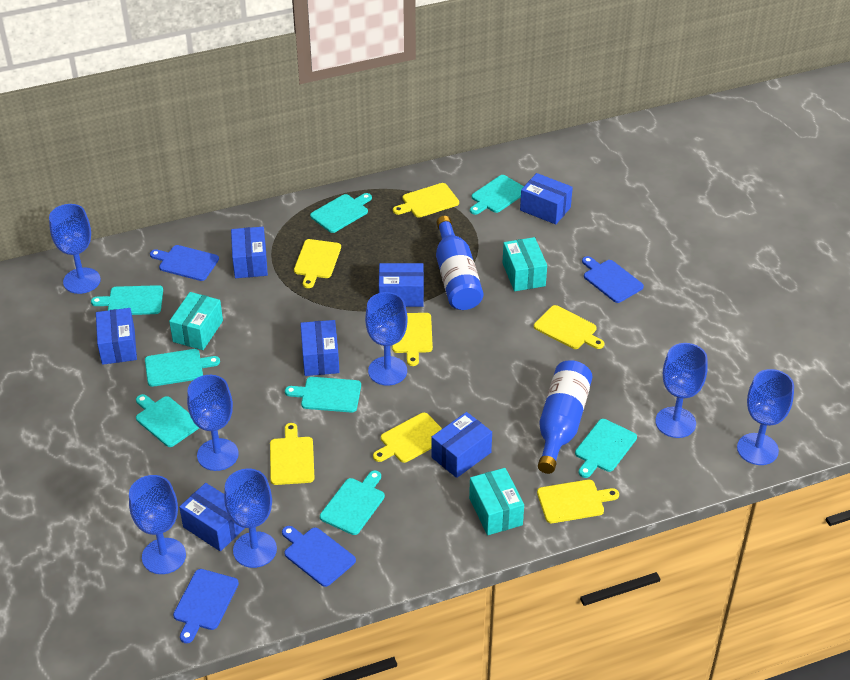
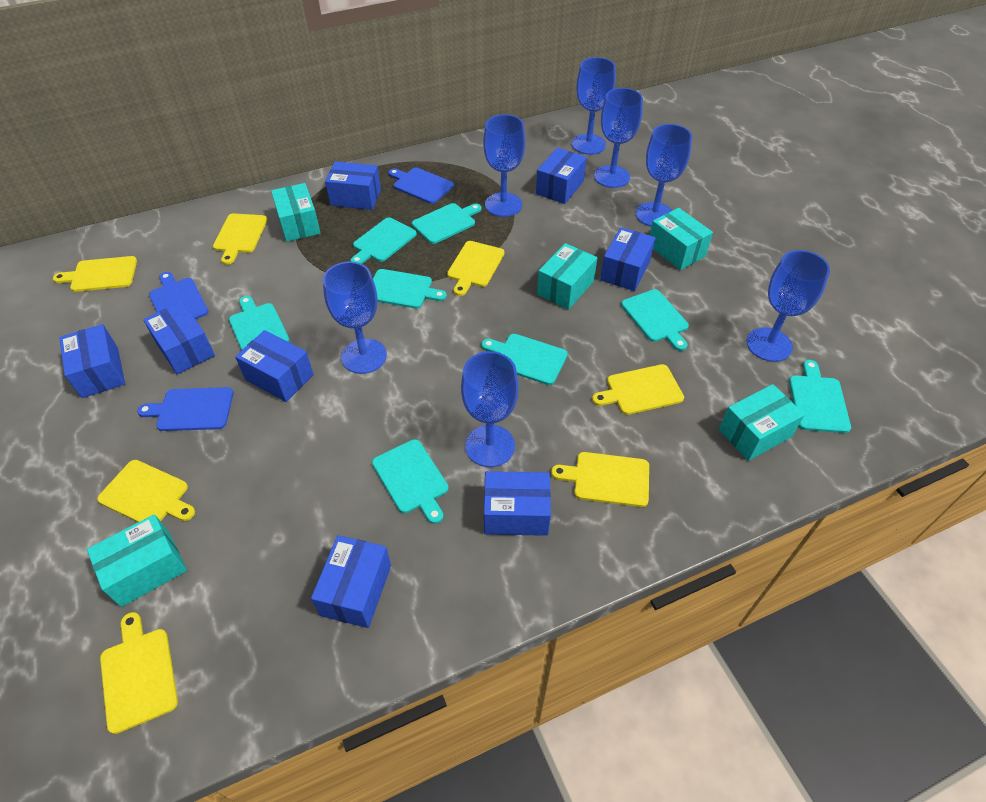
blue bottle: [436,216,483,310] [538,360,592,474] = 2 -> none = 0
blue box: [96,308,137,365] [179,483,245,551] [231,227,268,278] [300,320,339,376] [379,263,424,307] [431,412,492,478] [520,173,573,225] = 7 -> [59,324,125,398] [143,302,215,374] [235,330,314,402] [311,535,391,628] [325,161,381,210] [484,471,551,536] [536,148,587,204] [600,227,655,291] = 8
blue cutting board: [150,245,219,281] [173,569,239,643] [282,526,356,587] [582,256,644,303] = 4 -> [137,387,233,431] [149,272,209,319] [388,167,454,204] = 3
turquoise box: [169,292,223,350] [469,468,524,535] [503,237,547,291] = 3 -> [87,514,187,607] [271,183,321,242] [537,243,597,310] [650,208,713,270] [719,384,805,461] = 5

